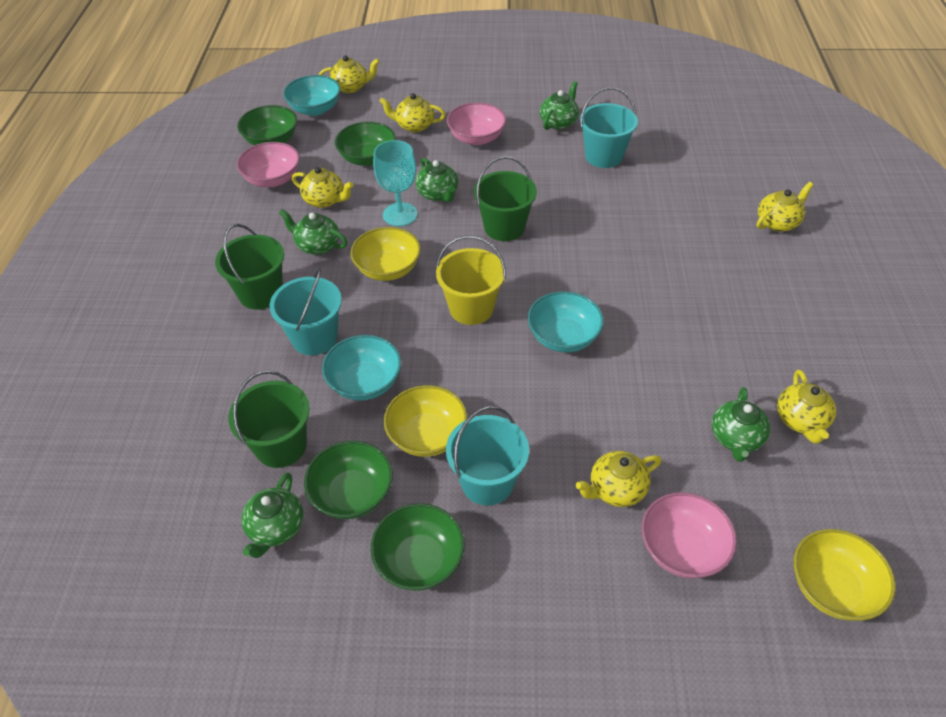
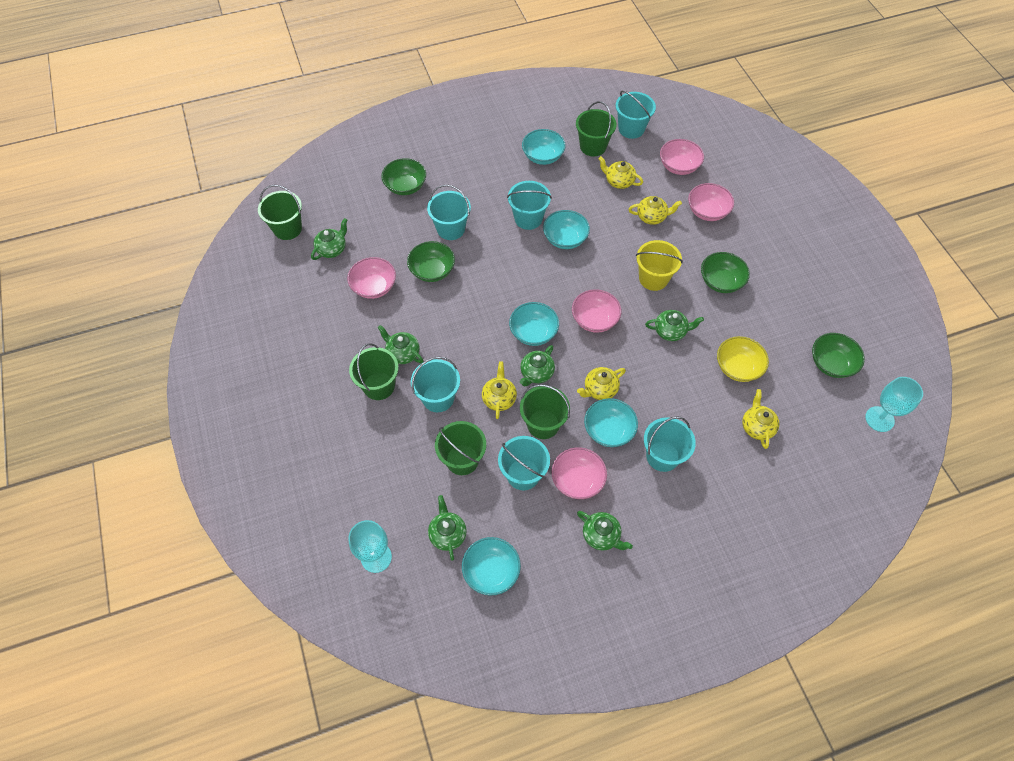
green bucket: [215,224,284,310] [228,371,310,468] [474,156,537,241] = 3 -> [258,185,302,240] [349,343,399,400] [435,421,486,475] [520,384,570,439] [576,101,616,156] = 5
green teapot: [241,472,303,558] [279,209,348,255] [415,158,458,202] [540,81,579,130] [712,387,770,462] = 5 -> [311,218,347,260] [378,325,423,364] [428,495,467,561] [520,345,555,386] [577,511,633,551] [645,310,704,341] = 6
pink bowl: [237,142,300,187] [447,102,506,145] [641,492,737,578] = 3 -> [347,257,396,299] [552,447,607,499] [572,289,621,333] [660,139,704,175] [688,183,734,221] = 5
turquoise bowl: [283,75,340,116] [322,335,401,401] [528,291,604,353] = 3 -> [462,537,521,595] [509,302,559,346] [522,129,566,165] [543,210,590,249] [584,398,638,447] = 5
turquoise bucket: [270,267,342,355] [446,406,529,505] [580,88,638,168] = 3 -> [411,357,460,412] [427,185,471,240] [498,436,550,490] [507,181,552,230] [616,91,656,139] [644,416,696,472] = 6
turquoise goblet: [373,140,417,226] = 1 -> [348,520,392,573] [865,377,923,432] = 2
yellow bowl: [351,227,421,281] [384,385,468,457] [794,529,896,621] = 3 -> [717,336,769,382] = 1
yellow teapot: [292,167,354,208] [319,55,380,93] [379,93,446,132] [576,451,662,507] [757,182,813,232] [777,370,836,444] = 6 -> [482,361,517,419] [577,367,626,400] [598,156,643,189] [628,196,682,225] [742,389,779,449] = 5

